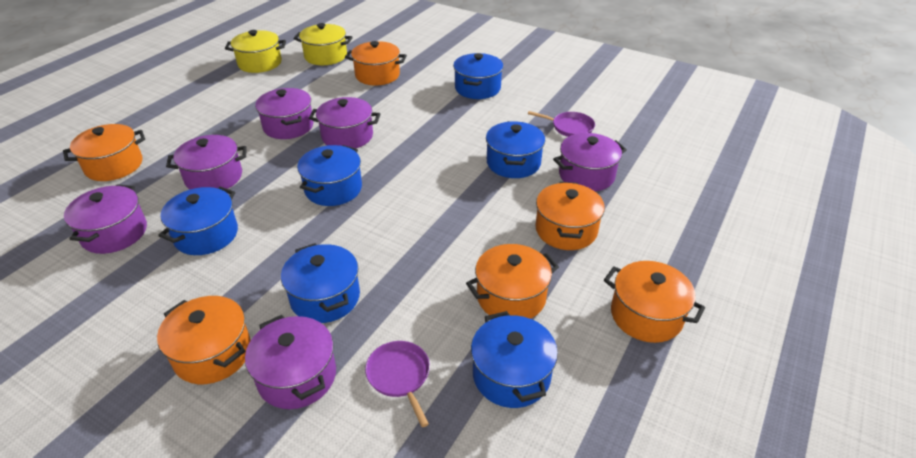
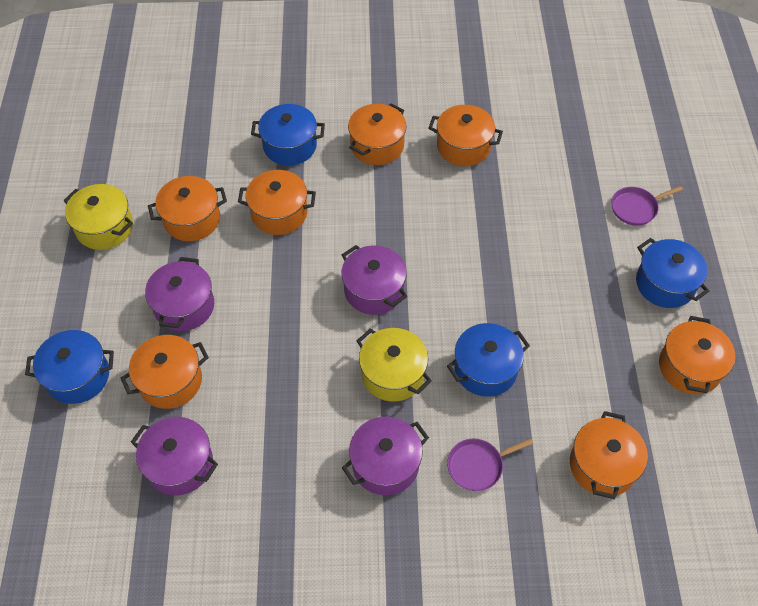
blue pot: [158,186,238,255] [281,243,360,323] [297,145,362,206] [453,53,503,99] [471,311,558,408] [486,121,545,178] = 6 -> [25,330,114,404] [251,104,325,166] [447,323,530,397] [636,238,709,308] = 4
orange pot: [63,124,145,181] [157,296,251,384] [345,41,407,85] [466,244,559,319] [535,182,605,250] [604,261,705,343] = 6 -> [121,335,209,409] [148,176,227,241] [238,170,316,235] [348,103,407,165] [428,105,503,166] [570,411,648,499] [659,316,736,394] = 7
purple pot: [64,184,147,254] [166,135,247,190] [245,315,336,409] [255,88,314,139] [309,97,380,148] [553,133,627,191] = 6 -> [131,417,218,496] [145,257,214,331] [341,245,407,315] [342,417,429,495] = 4

